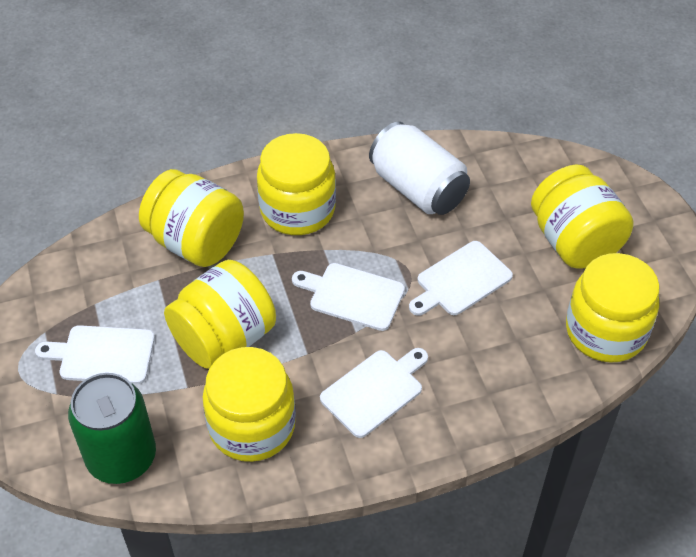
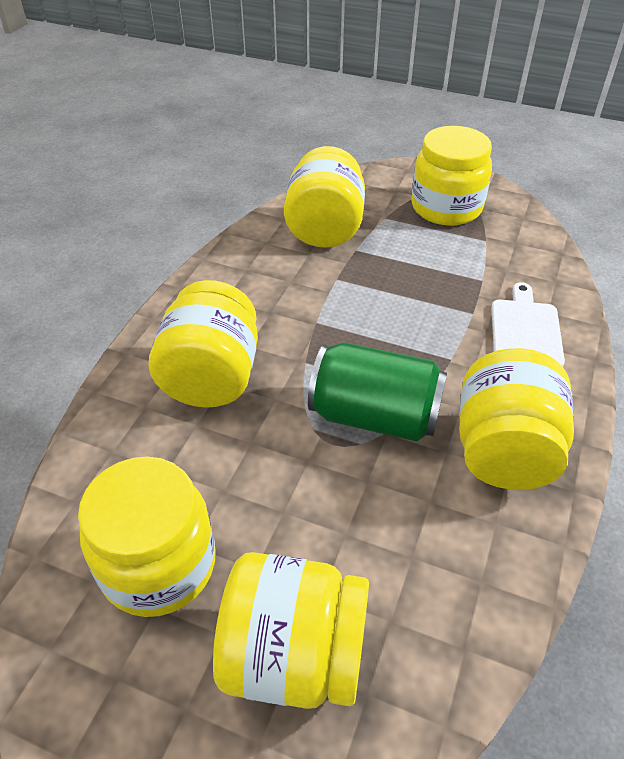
white can: [369,122,470,215] = 1 -> none = 0
white cutting board: [35,325,155,384] [292,263,405,331] [320,348,428,438] [409,241,513,316] = 4 -> [491,282,565,367] = 1

